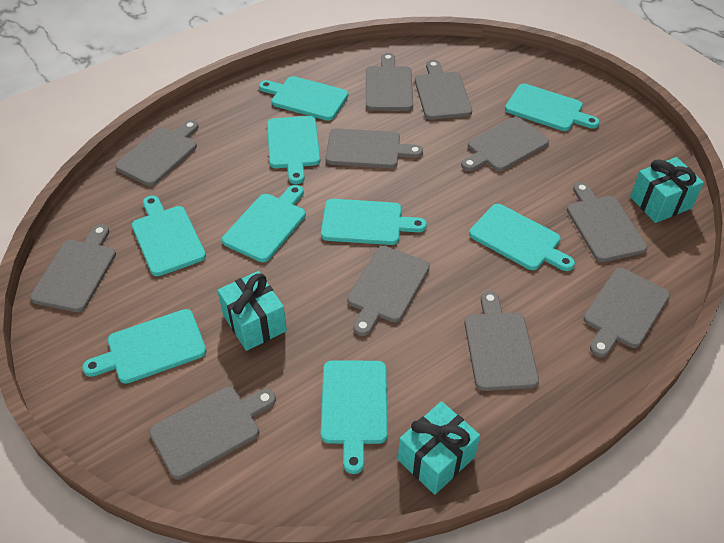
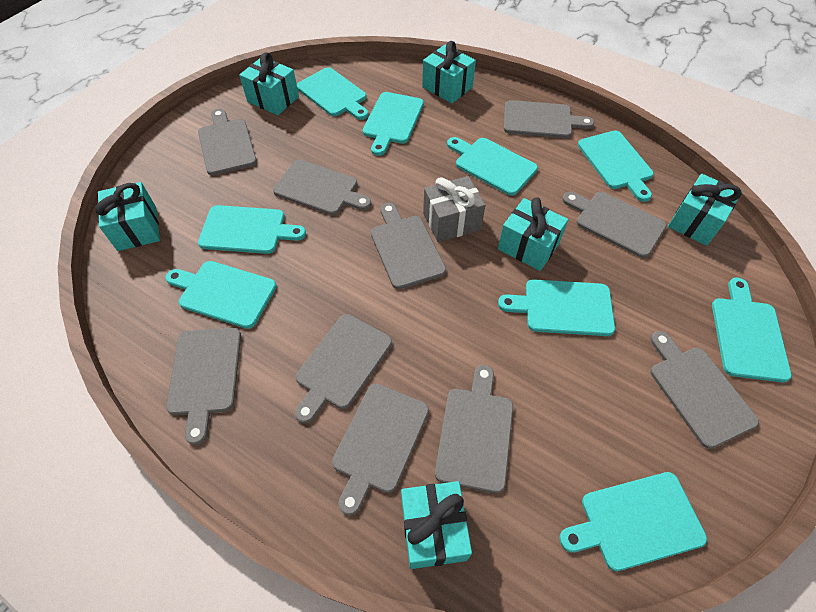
grey cutting board: [30,224,116,312] [115,120,199,186] [149,387,276,480] [326,128,423,168] [347,246,430,336] [366,53,413,111] [415,60,472,120] [461,117,549,171] [464,291,539,391] [567,182,648,262] [583,268,670,357] = 11 -> [166,328,241,445] [198,109,257,176] [273,160,371,215] [295,314,392,424] [332,384,429,516] [371,203,446,289] [435,365,513,494] [504,100,594,138] [562,192,667,258] [650,331,759,449] = 10
grey gift: none = 0 -> [423,176,485,242] = 1
turquoise gift: [217,271,287,351] [398,401,480,495] [630,157,704,223] = 3 -> [95,182,160,251] [239,52,299,115] [401,481,472,569] [422,41,476,103] [498,197,568,271] [668,174,742,246] = 6

